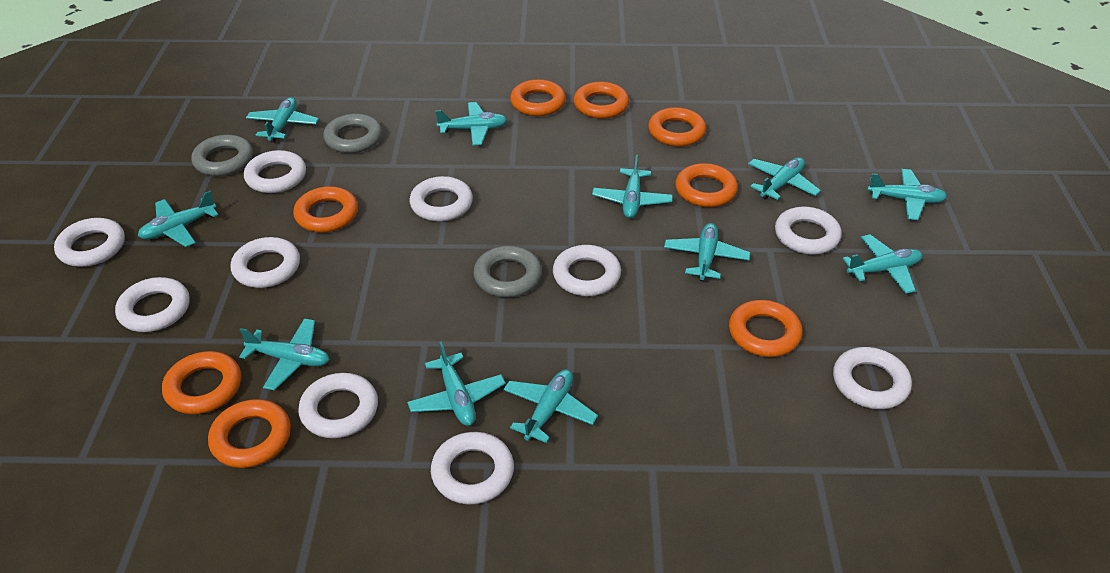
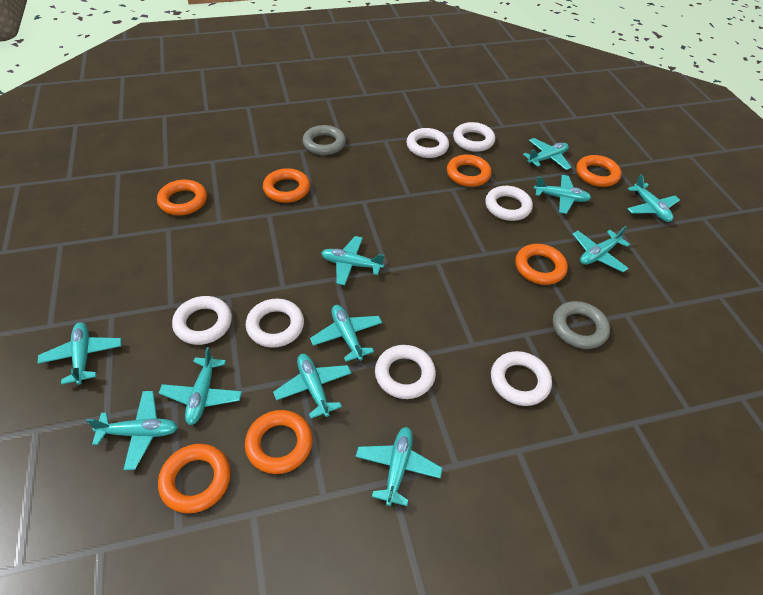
grey ring: [191,135,253,176] [323,114,382,153] [473,246,542,297] = 3 -> [302,125,346,155] [553,301,610,349] = 2
orange ring: [162,351,241,414] [208,399,291,468] [293,186,358,232] [510,79,566,116] [574,82,629,119] [648,107,706,147] [675,163,738,207] [729,300,803,357] = 8 -> [157,180,207,215] [158,444,231,513] [245,410,313,474] [263,168,310,203] [447,154,492,187] [515,244,568,285] [576,155,622,187] = 7
white ring: [54,218,125,267] [115,277,190,332] [231,237,300,288] [244,150,306,193] [298,373,378,438] [410,176,473,222] [431,432,514,504] [553,245,621,296] [775,207,842,254] [833,347,912,409] = 10 -> [172,296,232,345] [246,299,304,348] [375,345,436,399] [406,128,449,158] [453,122,495,152] [485,186,533,221] [491,351,552,406] = 7

